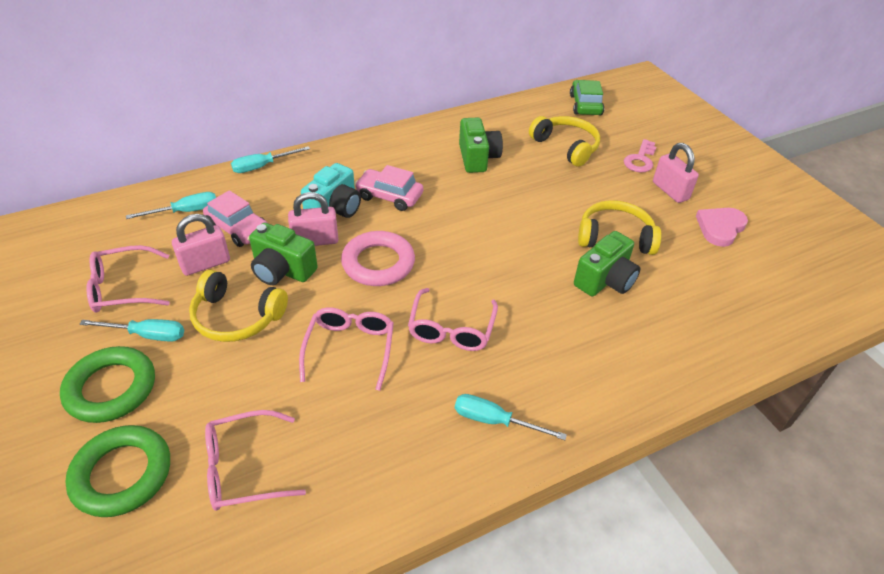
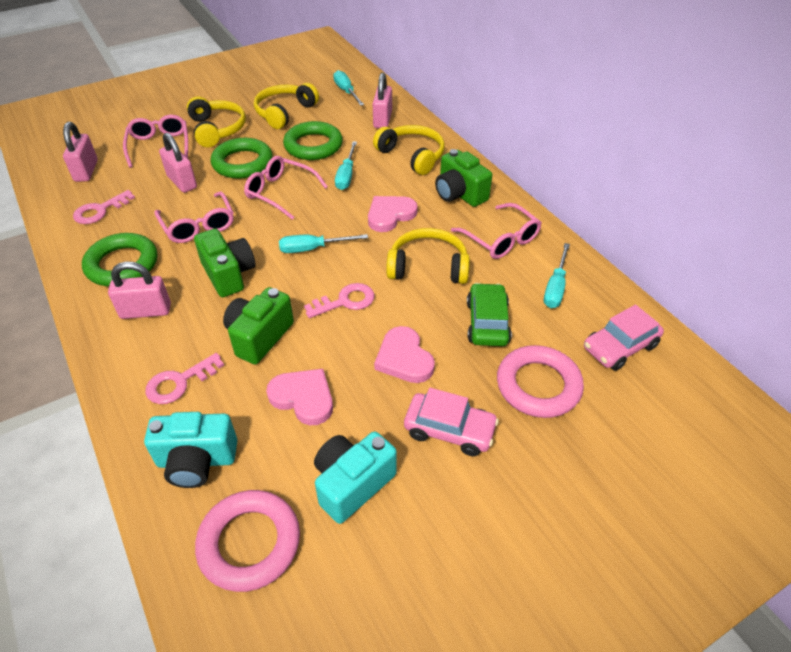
green ring: [60,346,155,423] [65,425,170,517] = 2 -> [82,233,157,286] [211,138,272,179] [283,121,343,160] = 3
pink heart: [696,208,748,247] = 1 -> [266,369,333,425] [368,196,418,232] [374,326,435,383] = 3
pink key: [624,139,656,172] = 1 -> [73,190,135,224] [145,353,224,404] [304,283,375,318] = 3
pink padlock: [172,214,230,276] [288,192,338,246] [653,143,699,203] = 3 -> [63,122,98,182] [108,261,171,319] [159,133,197,193] [373,73,392,128] = 4
pink ring: [341,231,415,286] = 1 -> [195,490,300,592] [497,345,584,418] = 2
turquoise camera: [301,163,361,218] = 1 -> [144,412,237,488] [314,431,397,524] = 2
yellow headphones: [189,270,288,342] [529,116,600,167] [578,200,661,255] = 3 -> [187,96,246,147] [254,83,319,129] [373,125,445,175] [386,228,470,284] = 4

